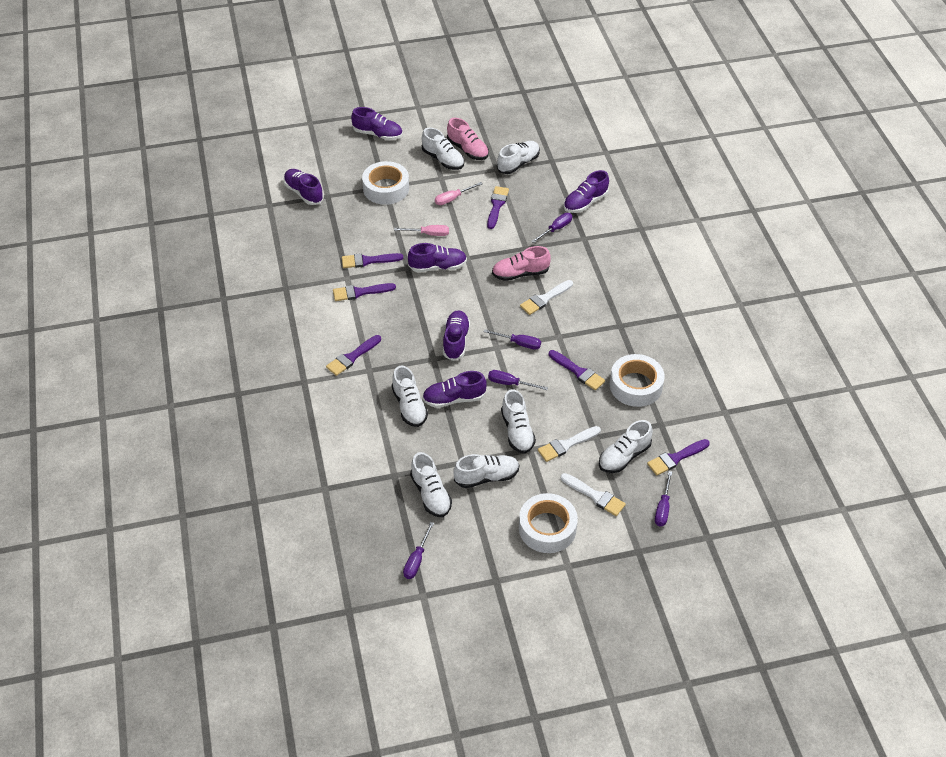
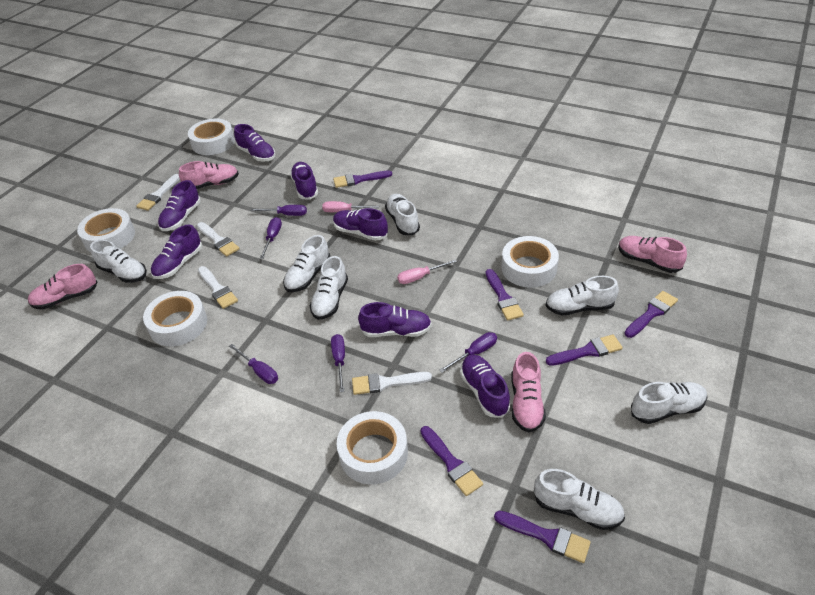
pink shoe: [447,118,489,160] [492,246,551,281] = 2 -> [28,264,98,309] [179,161,239,189] [511,352,546,432] [618,236,687,273] = 4
purple shoe: [284,169,324,205] [351,107,403,140] [408,243,467,272] [422,371,487,408] [443,310,470,361] [564,170,609,213] = 6 -> [151,224,202,279] [158,180,201,231] [234,124,276,161] [290,162,318,200] [333,208,388,241] [358,302,432,337] [460,355,511,418] = 7
white brush: [520,280,573,315] [538,426,601,462] [561,473,626,516] = 3 -> [136,174,180,211] [197,222,239,257] [198,266,238,309] [352,372,432,395] = 4
white tape: [362,161,409,205] [519,493,578,553] [610,354,665,407] = 3 -> [77,208,135,252] [143,291,207,347] [188,119,235,155] [337,411,408,485] [501,236,559,288] = 5

